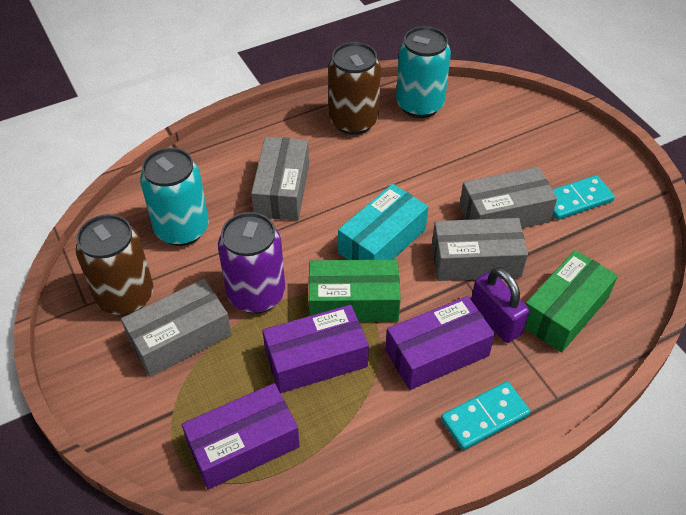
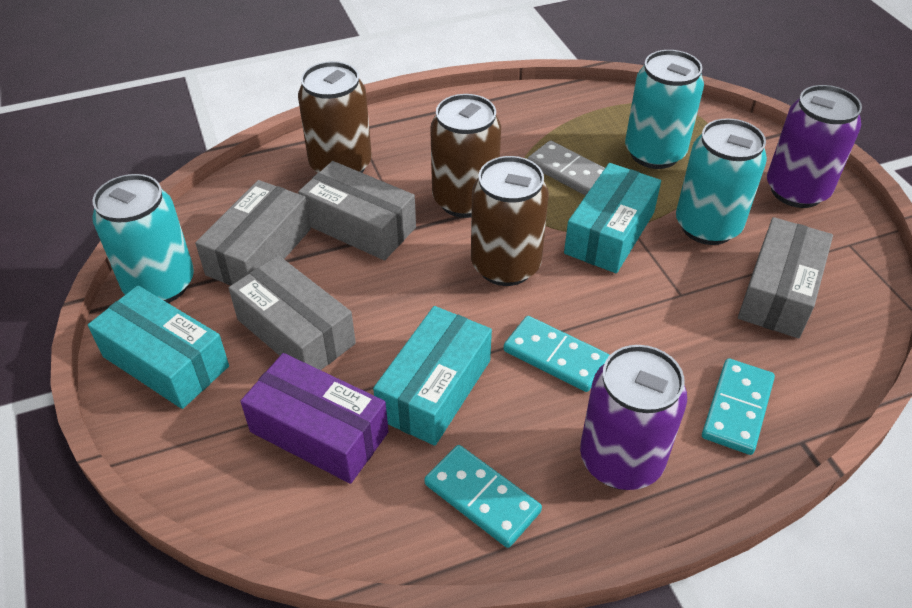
brown can: [76,214,153,316] [328,42,381,135] = 2 -> [298,61,372,173] [430,94,501,218] [471,156,549,286] = 3
green box: [308,259,401,322] [525,250,618,353] = 2 -> none = 0
grey domino: none = 0 -> [527,140,605,196] = 1
purple box: [182,383,300,490] [263,305,369,393] [386,296,495,390] = 3 -> [240,353,389,484] = 1
purple can: [218,212,285,314] = 1 -> [580,345,687,490] [767,85,862,208] = 2
purple padlock: [471,267,530,343] = 1 -> none = 0
turquoise box: [338,184,428,260] = 1 -> [88,285,229,409] [373,306,492,446] [564,163,661,273] = 3
turquoise can: [140,148,209,246] [396,26,451,118] = 2 -> [93,174,194,303] [625,50,704,169] [676,118,767,245] = 3
turquoise domino: [441,381,530,450] [552,175,615,220] = 2 -> [425,445,542,548] [503,316,609,392] [702,358,775,455] = 3

